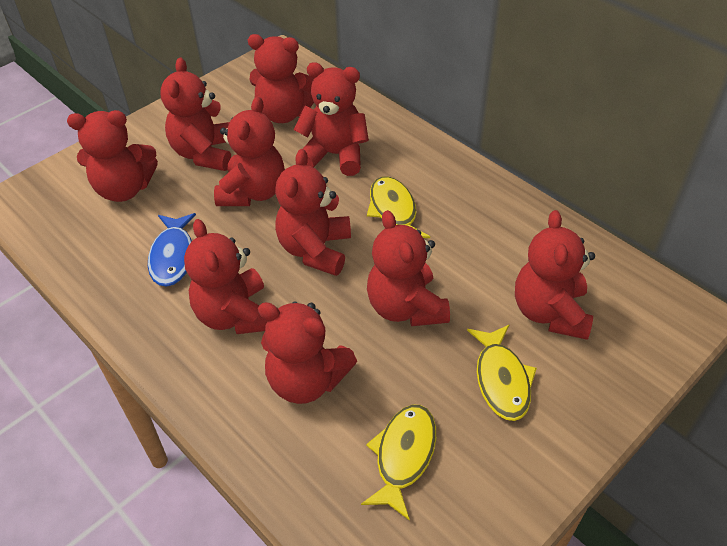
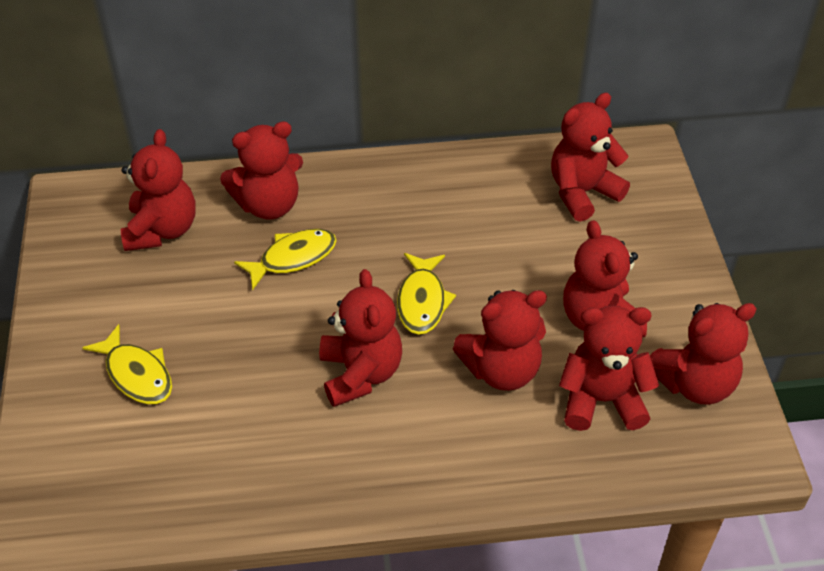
blue fish: [148,213,196,287] = 1 -> none = 0
red teddy bear: [67,110,158,202] [160,57,231,171] [184,219,267,334] [214,96,285,206] [248,34,314,123] [258,302,357,404] [275,149,351,276] [294,62,369,176] [367,210,450,326] [515,210,595,340] = 10 -> [121,129,196,251] [220,121,303,220] [319,269,402,407] [453,290,547,391] [551,93,630,222] [559,306,659,431] [563,220,647,337] [650,303,757,405] = 8

